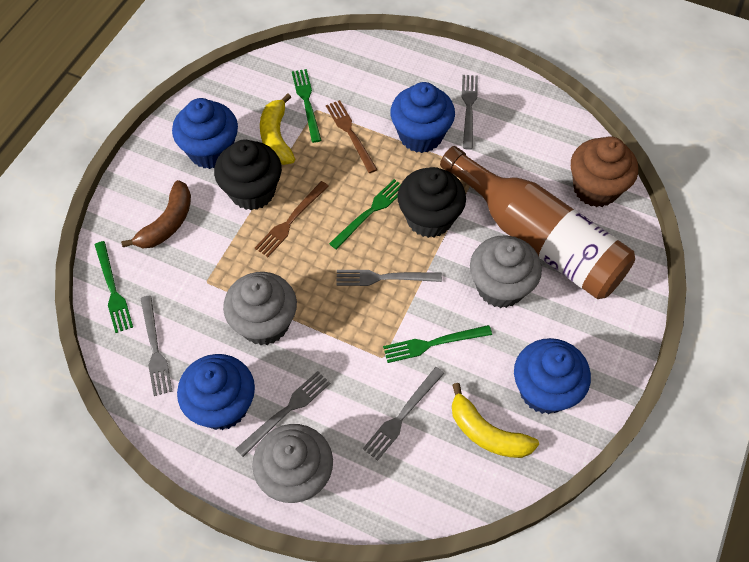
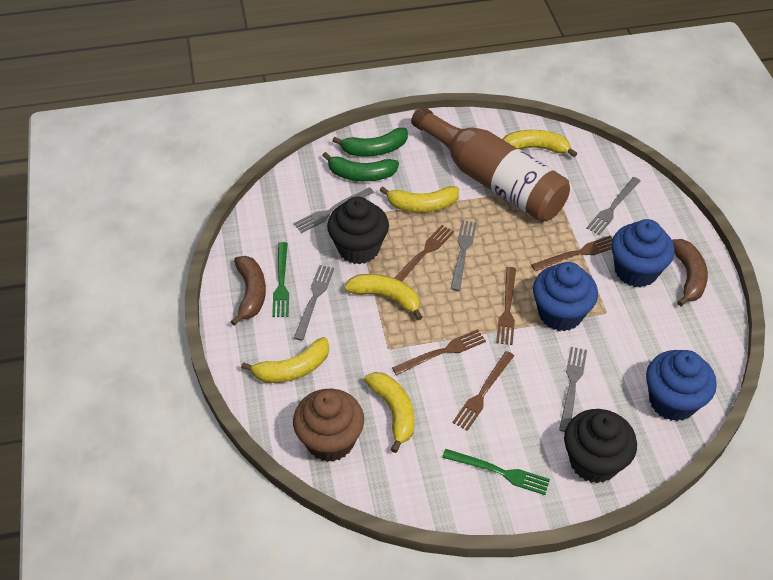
blue cupcake: [172,98,238,169] [177,354,255,430] [390,82,455,153] [514,338,591,414] = 4 -> [533,262,598,331] [611,219,675,287] [646,350,717,421] = 3
brown banana: [121,180,191,248] = 1 -> [231,256,266,326] [672,239,708,306] = 2
brown fork: [255,181,329,257] [326,100,378,173] = 2 -> [392,329,486,375] [394,225,454,282] [452,351,514,431] [496,267,516,345] [531,236,612,271] = 5
green banana: none = 0 -> [322,152,399,181] [333,128,408,157] = 2
green fork: [95,241,133,333] [292,69,322,143] [329,179,401,250] [383,325,492,363] = 4 -> [272,242,289,317] [442,449,550,495] = 2
grey cupcake: [223,272,297,345] [252,424,333,503] [470,236,542,308] = 3 -> none = 0
yellow banana: [260,93,295,165] [452,383,539,458] = 2 -> [241,337,329,383] [344,274,423,320] [364,372,414,453] [379,186,459,212] [503,130,577,157] = 5

